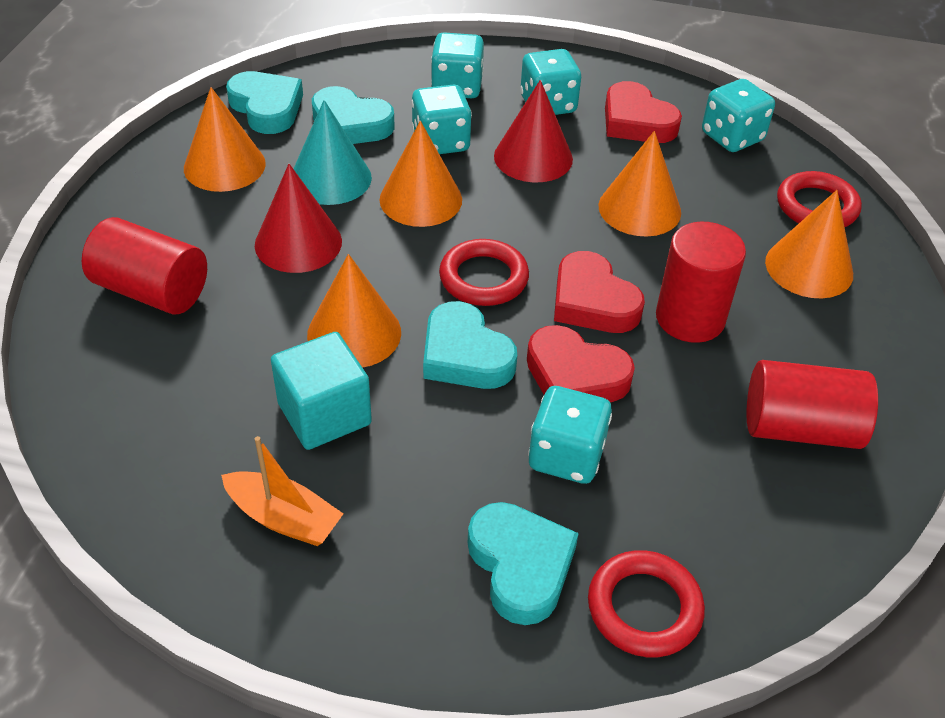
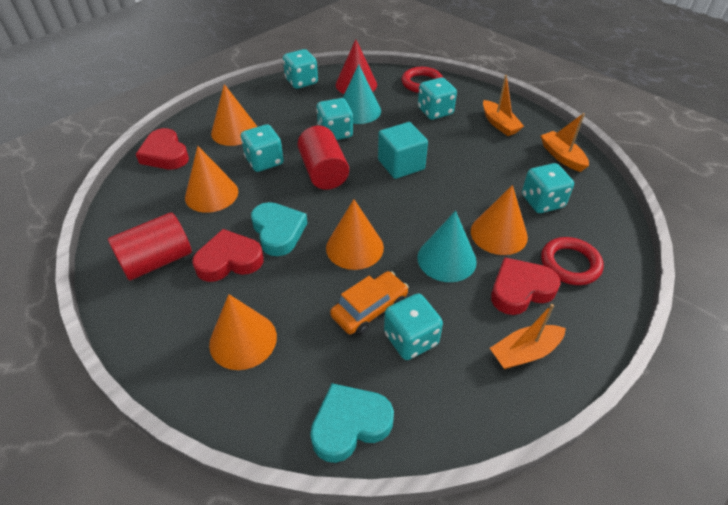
orange boat: [221,436,343,546] = 1 -> [483,75,524,136] [490,304,566,369] [540,113,589,172] = 3
orange car: none = 0 -> [330,271,409,335] = 1
red cone: [255,164,342,273] [494,80,573,182] = 2 -> [336,39,377,94] = 1
red cylinder: [82,217,207,315] [656,222,746,343] [747,360,878,449] = 3 -> [108,213,192,281] [297,126,349,190] = 2
red ring: [439,239,529,306] [588,550,705,657] [777,171,862,227] = 3 -> [402,67,443,93] [541,237,604,285] = 2
turquoise cone: [293,100,372,205] = 1 -> [343,64,381,124] [417,211,477,282] = 2
turquoise dice: [411,85,472,154] [431,32,484,98] [520,49,581,115] [528,386,612,484] [702,79,775,152] = 5 -> [241,124,284,172] [283,49,318,89] [316,98,353,140] [384,293,443,360] [418,77,457,120] [522,163,574,213] = 6
turquoise heart: [226,71,303,134] [312,86,395,144] [423,301,517,389] [468,502,579,625] = 4 -> [251,202,307,256] [310,383,394,463] = 2

